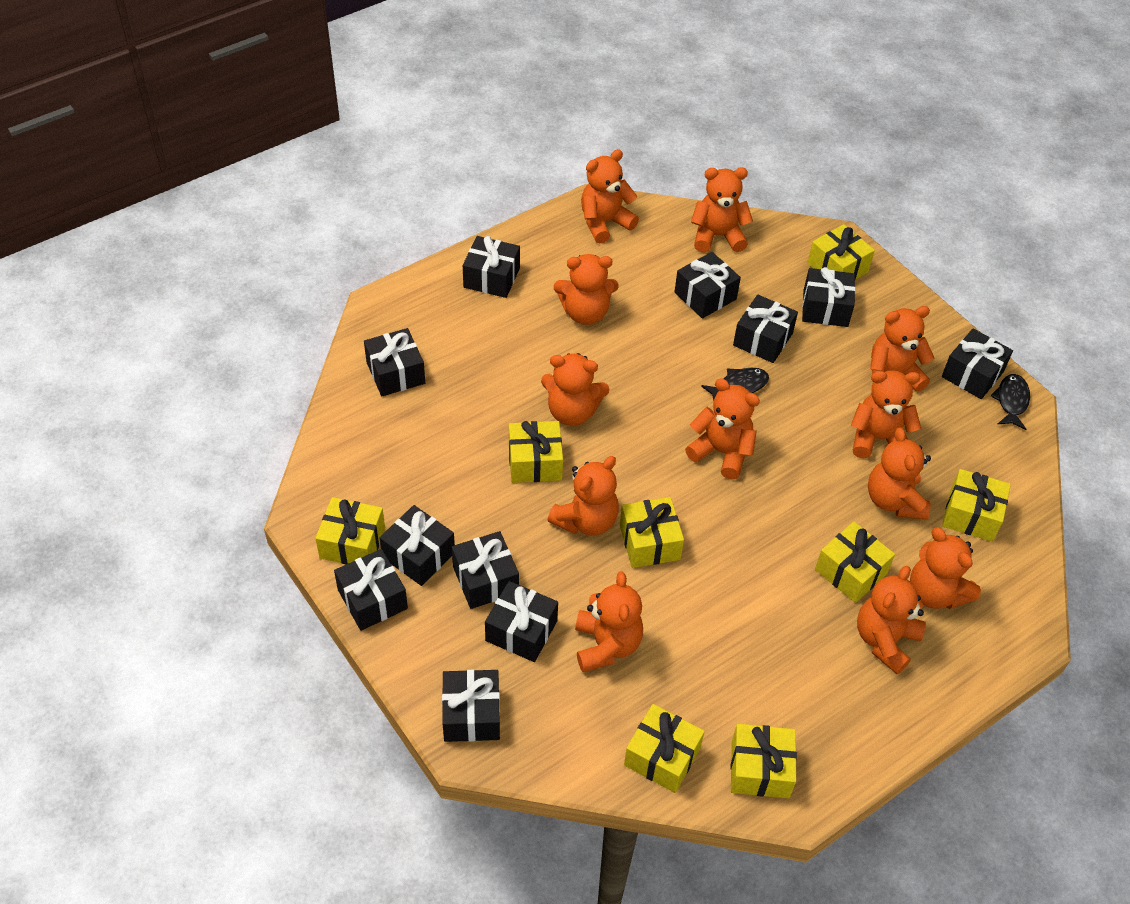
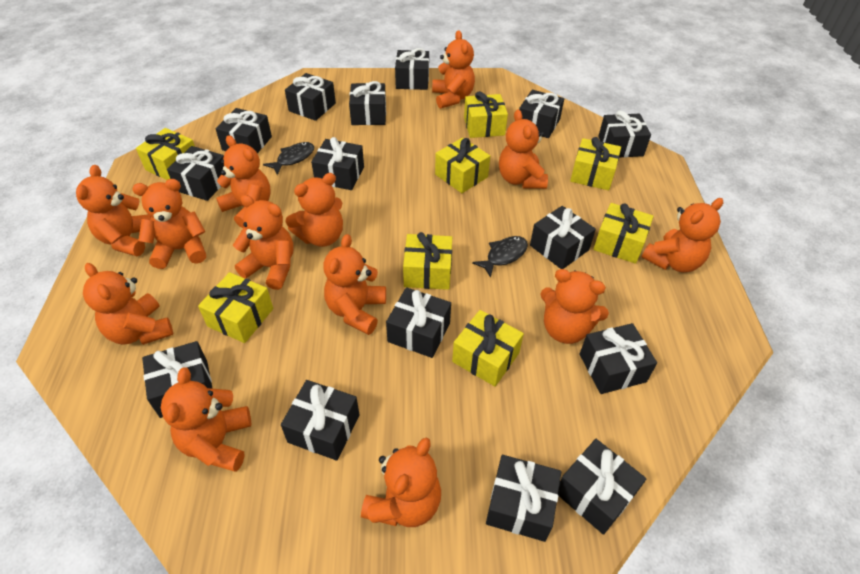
black gift: [334,549,408,631] [364,328,425,396] [380,505,455,586] [442,670,500,742] [452,531,519,609] [463,236,520,298] [485,581,558,662] [675,252,741,319] [733,295,798,363] [802,267,855,327] [942,329,1013,399] = 11 -> [142,341,213,418] [167,146,224,201] [215,108,272,153] [281,380,359,461] [285,73,336,121] [311,137,364,190] [349,81,386,125] [386,287,451,358] [395,48,429,90] [486,455,561,542] [519,90,564,138] [530,206,596,269] [558,439,647,535] [580,323,657,394] [598,111,651,158] = 15
orange teddy bear: [541,353,609,426] [548,456,619,536] [554,254,619,325] [575,572,643,672] [581,149,639,244] [685,378,760,480] [691,168,753,253] [851,370,921,459] [857,566,926,674] [868,427,931,520] [870,306,934,392] [910,527,981,609] = 12 -> [76,165,151,256] [83,263,173,345] [132,179,206,269] [161,367,251,472] [216,135,271,228] [233,195,293,290] [286,173,343,247] [323,234,386,335] [361,437,441,527] [432,30,475,109] [499,110,548,189] [540,269,609,344] [642,198,723,272] = 13

